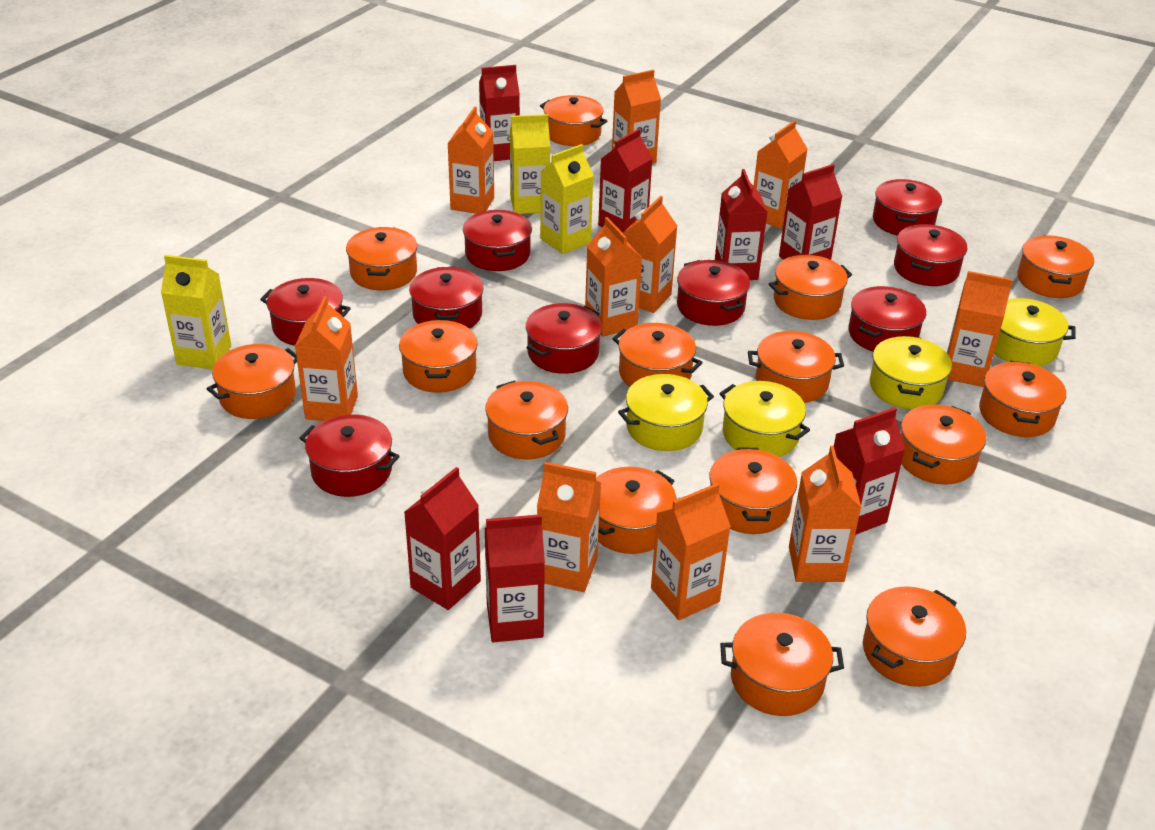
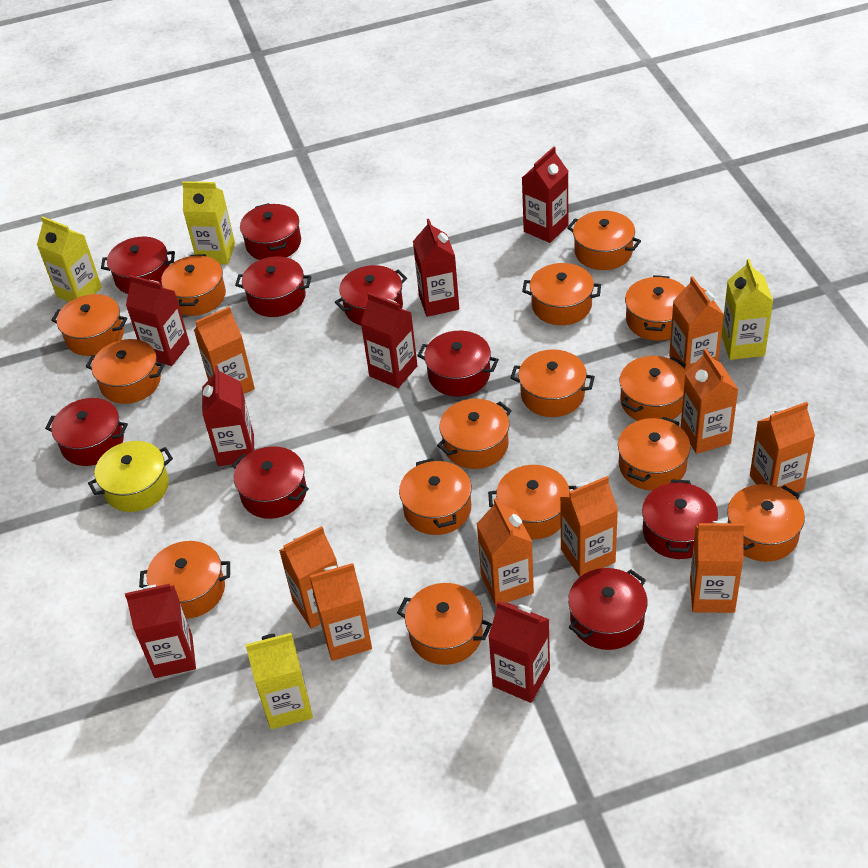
orange carton: [295,296,358,421] [447,106,494,214] [537,462,601,592] [585,217,642,337] [612,70,661,164] [623,196,677,313] [651,483,731,620] [754,120,808,229] [789,446,862,582] [947,271,1013,387] = 10 -> [194,307,255,394] [279,526,338,629] [310,563,372,661] [477,498,534,606] [560,476,618,577] [669,276,724,372] [681,349,738,454] [690,521,744,613] [750,402,815,493] = 9
yellow carton: [161,255,231,369] [510,114,550,214] [540,144,594,254] = 3 -> [37,216,102,302] [182,181,235,265] [245,633,313,729] [721,259,773,360] = 4
yellow pot: [618,374,714,451] [719,381,810,457] [870,335,952,409] [994,298,1076,366] = 4 -> [88,441,173,512] = 1

